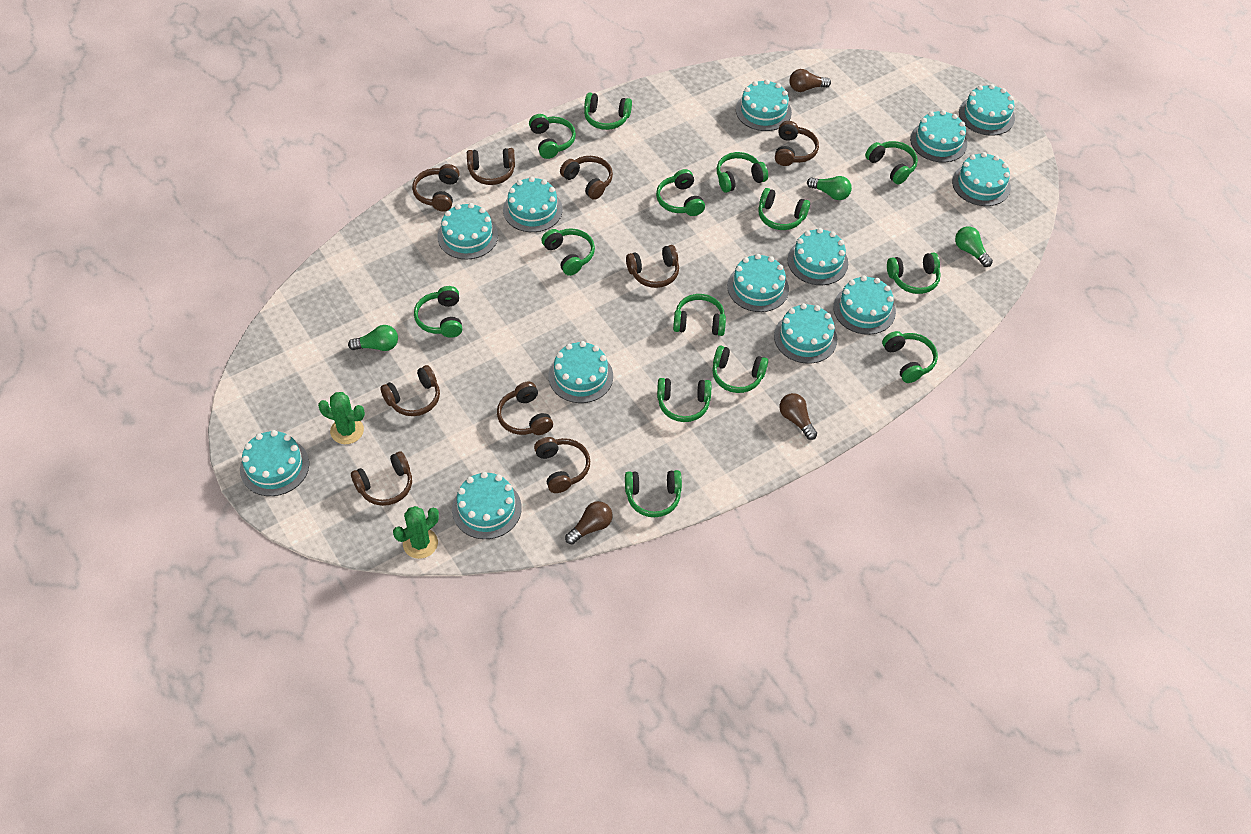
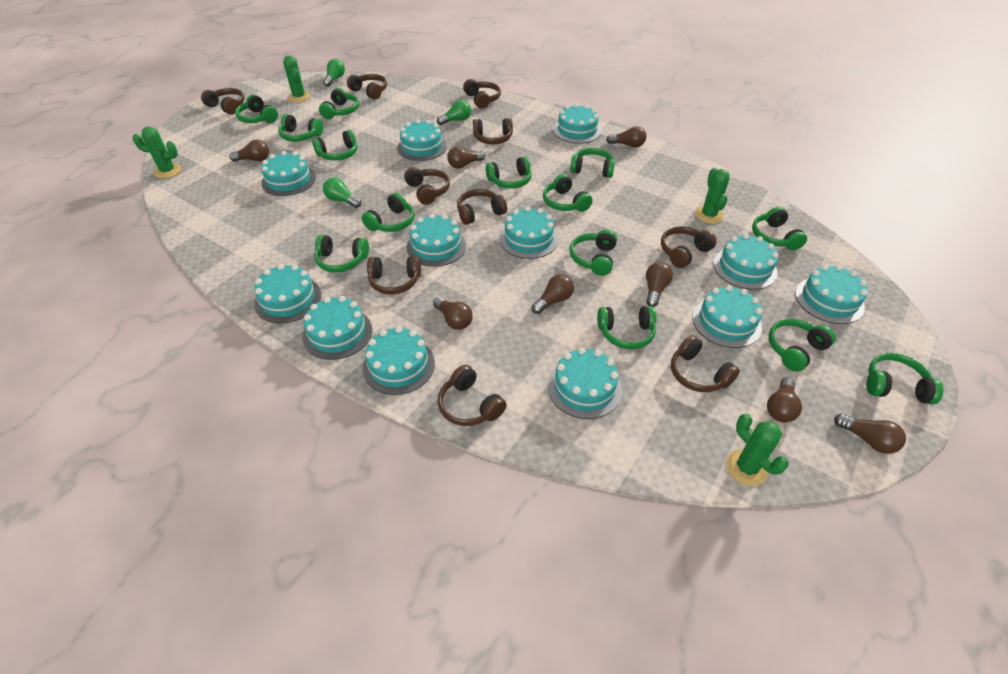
brown headphones: [351,451,412,506] [380,365,440,416] [412,164,460,212] [467,148,515,185] [497,382,553,435] [534,437,590,493] [560,156,613,200] [626,245,679,288] [775,121,819,166] = 9 -> [201,88,245,115] [347,74,387,100] [367,256,421,294] [404,167,450,205] [438,365,507,426] [457,189,507,225] [463,79,501,109] [473,118,513,144] [661,226,717,268] [671,335,740,392] = 10
brown light bulb: [565,501,612,545] [779,393,817,440] [789,69,831,92] = 3 -> [229,140,269,162] [433,297,473,330] [447,146,485,169] [532,274,574,314] [606,126,646,148] [646,262,673,307] [767,377,802,422] [834,413,906,454] = 8
green cactus: [318,392,365,444] [393,506,439,559] = 2 -> [133,126,181,178] [283,56,310,102] [695,168,730,224] [726,414,789,486] = 4
turquoise cake: [240,430,309,496] [437,203,498,260] [452,472,522,539] [503,177,563,232] [549,341,613,403] [727,254,789,312] [736,80,792,131] [774,303,837,364] [788,228,848,285] [833,275,896,335] [910,110,967,162] [952,152,1011,206] [959,84,1015,136] = 13 -> [254,264,321,323] [261,151,316,196] [303,296,372,360] [363,326,435,395] [397,119,447,161] [407,214,466,267] [500,206,558,259] [548,348,622,419] [553,104,601,144] [692,285,763,348] [713,234,779,290] [795,265,868,324] = 12

